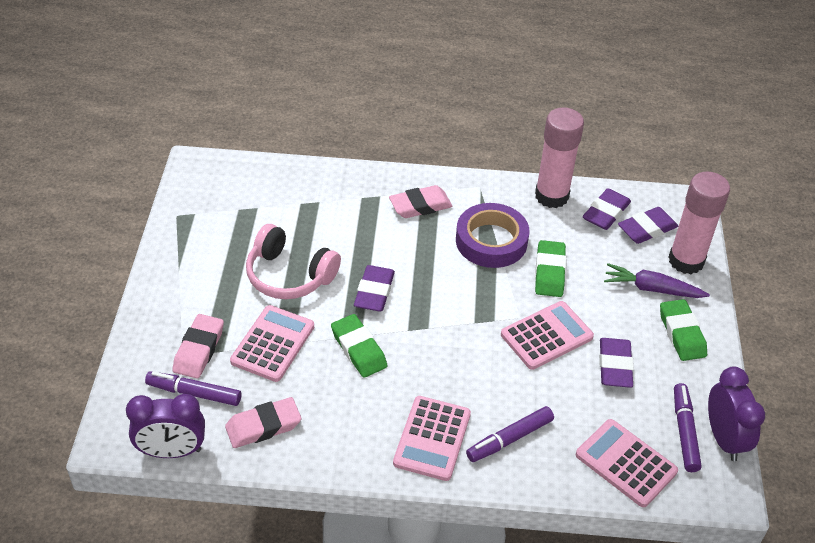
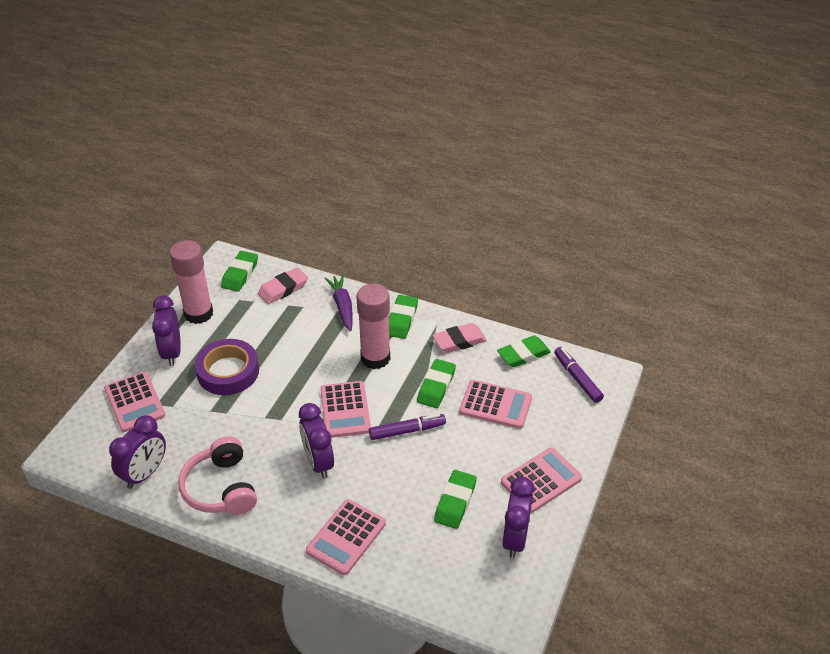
green eraser: [331,314,387,378] [535,240,566,297] [660,299,707,361] = 3 -> [221,251,258,292] [389,295,418,339] [417,359,456,408] [434,470,477,529] [497,335,551,367] = 5
pink calculator: [230,305,314,382] [393,396,471,481] [501,301,594,370] [576,419,678,507] = 4 -> [104,372,165,432] [306,499,386,575] [320,381,371,438] [459,380,532,429] [501,448,582,513] = 5
pink eraser: [172,314,224,379] [225,397,301,448] [389,185,453,218] = 3 -> [258,267,308,304] [433,323,487,353] = 2
purple clock: [126,394,205,458] [708,366,765,461] = 2 -> [109,415,166,489] [152,295,181,366] [299,403,334,479] [502,477,535,558] = 4
purple eraser: [354,265,395,312] [583,188,631,230] [599,338,634,388] [618,207,678,244] = 4 -> none = 0
purple marker: [145,371,241,406] [466,406,554,462] [674,383,702,472] = 3 -> [369,414,446,440] [554,347,604,403] = 2

